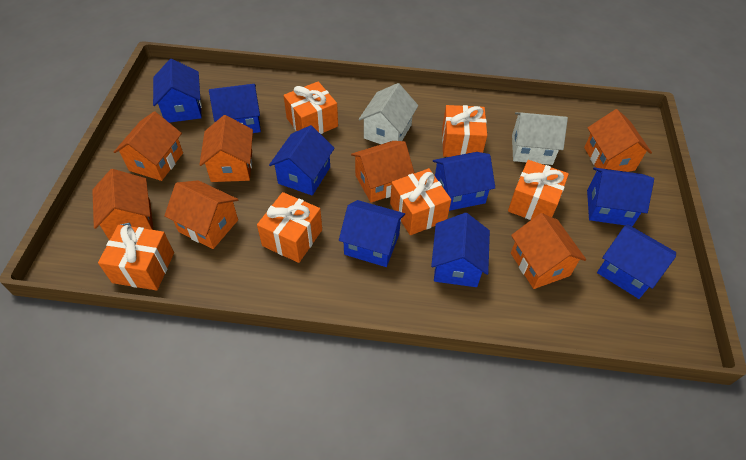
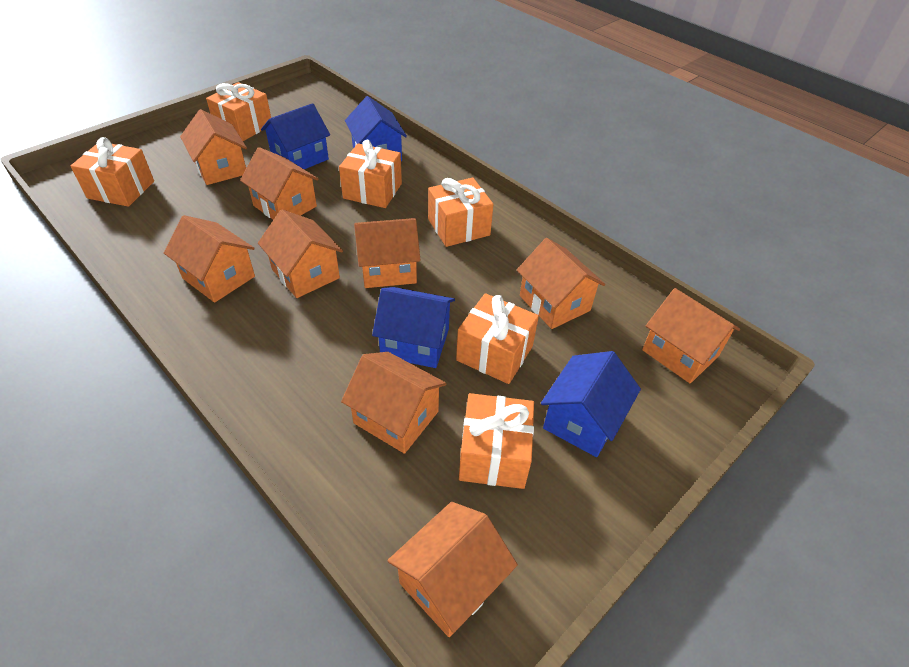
blue house: [153,59,202,123] [209,84,261,133] [269,125,335,196] [339,200,405,267] [431,213,490,287] [433,152,495,211] [587,167,654,226] [597,224,676,299] = 8 -> [261,103,330,169] [345,96,407,162] [372,287,455,368] [541,351,641,457] = 4
orange house: [92,169,153,240] [114,111,183,181] [164,180,238,249] [199,115,253,182] [351,141,415,203] [511,213,586,289] [584,109,652,172] = 7 -> [164,215,255,303] [180,109,247,185] [240,147,319,220] [258,209,343,298] [341,352,447,454] [354,218,421,288] [387,502,518,637] [517,238,606,329] [642,288,740,383] = 9
white house: [359,83,418,144] [512,112,568,165] = 2 -> none = 0

